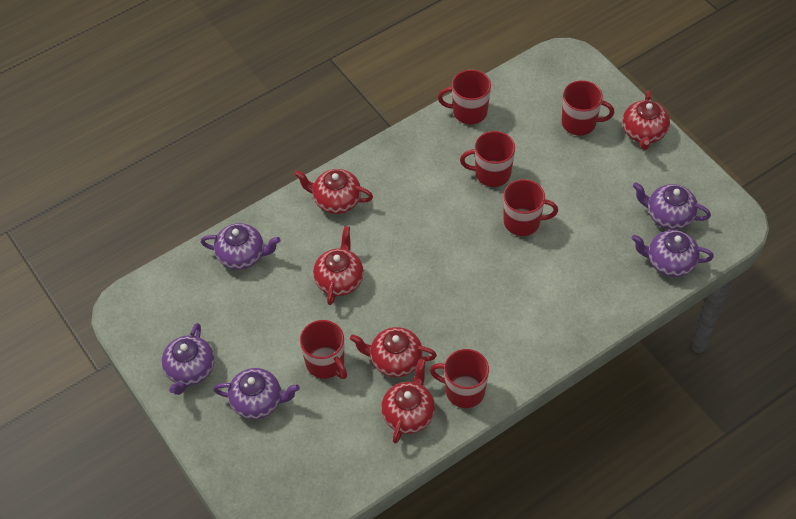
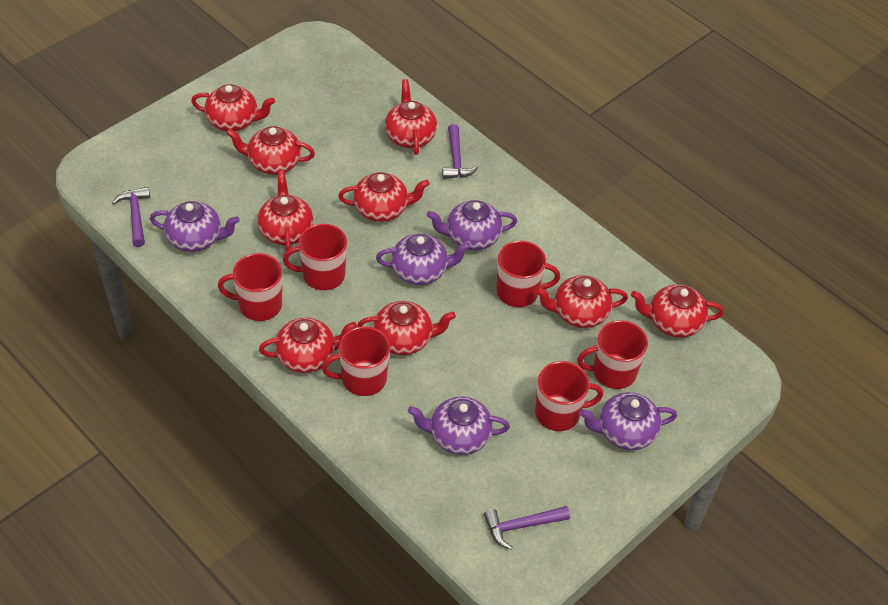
purple hammer: none = 0 -> [112,187,150,247] [442,124,479,179] [484,506,570,550] = 3
red teapot: [294,169,373,214] [313,226,364,305] [350,327,437,377] [381,359,435,444] [622,90,670,150] = 5 -> [191,84,275,131] [226,126,315,175] [258,170,314,251] [259,318,357,373] [338,172,429,222] [357,301,456,355] [385,79,437,155] [535,275,628,328] [631,285,724,338] = 9

